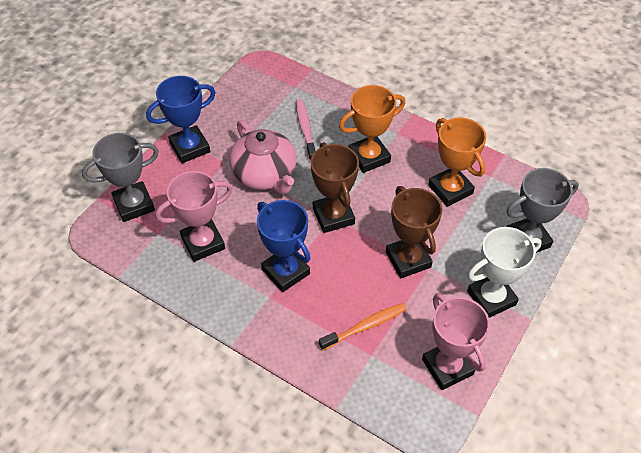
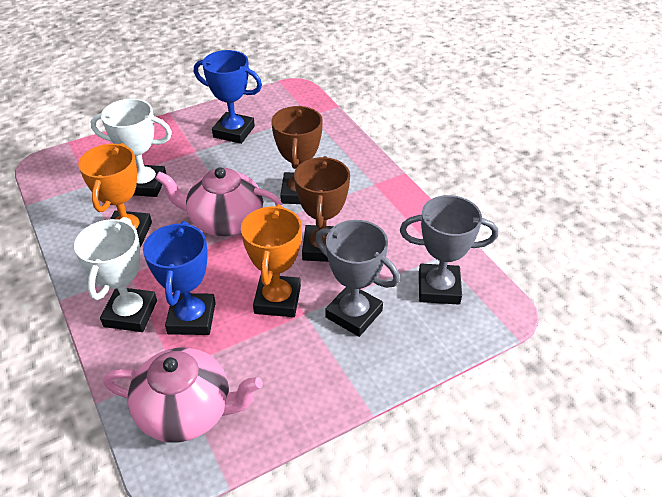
orange toothbrush: [319,303,407,351] = 1 -> none = 0
pink teapot: [229,120,296,194] = 1 -> [104,348,263,443] [155,167,283,236] = 2
pink toothbrush: [296,99,315,161] = 1 -> none = 0
pink trophy: [155,171,232,262] [422,293,490,390] = 2 -> none = 0
white trophy: [467,227,542,318] = 1 -> [74,217,157,332] [90,99,172,197] = 2

